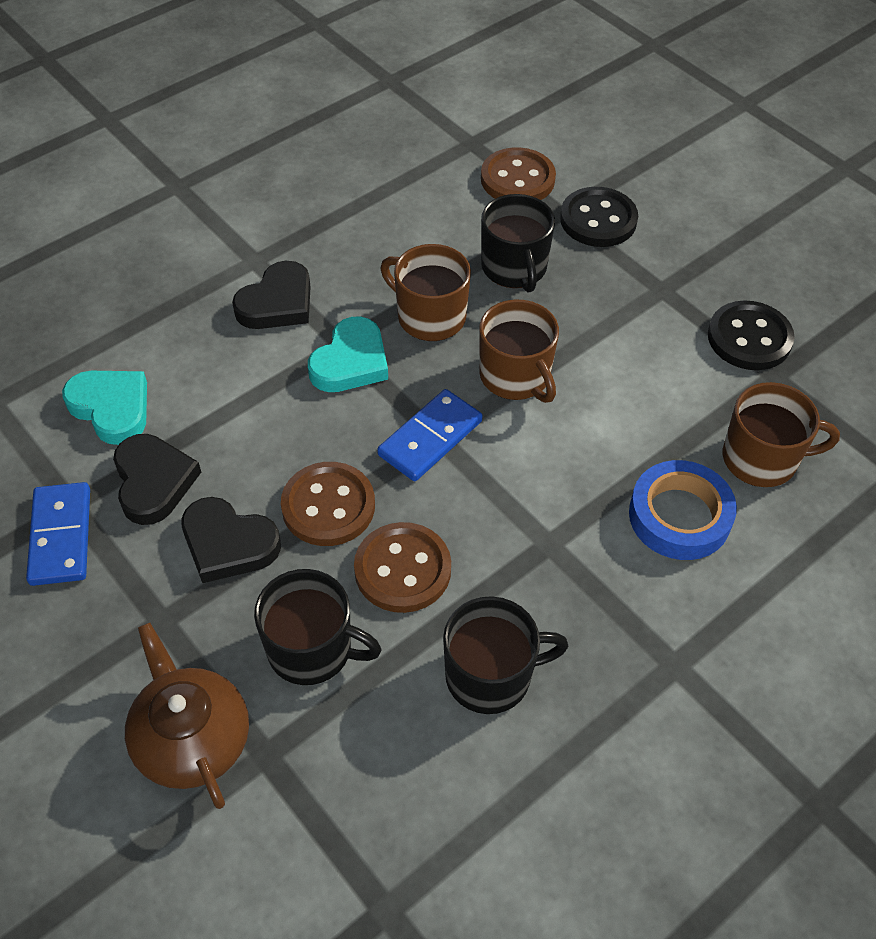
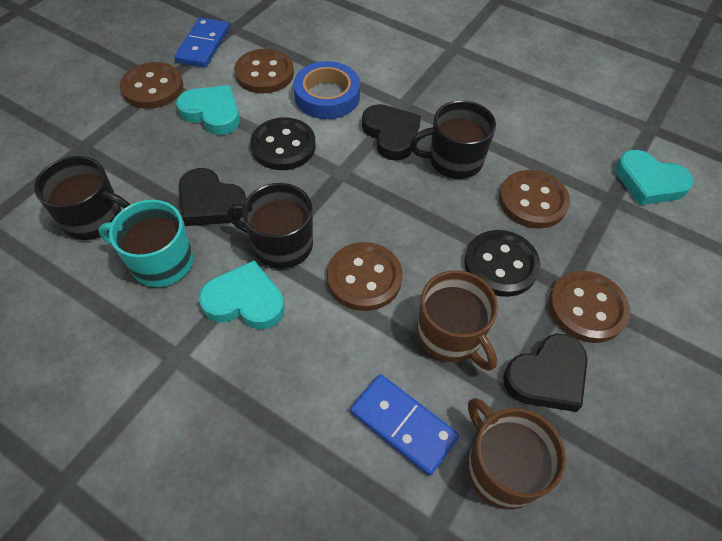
brown button: [281,462,375,546] [354,522,451,613] [481,147,556,200] = 3 -> [120,62,183,109] [234,49,294,93] [327,242,403,311] [499,170,570,229] [548,271,630,343] = 5
brown mug: [381,244,471,341] [479,300,559,403] [723,382,840,487] = 3 -> [417,270,498,371] [467,398,566,510] = 2
brown teapot: [125,623,249,809] = 1 -> none = 0
turquoise heart: [62,371,147,445] [308,317,388,392] = 2 -> [176,85,240,135] [199,260,285,329] [615,150,694,205] = 3
turquoise mug: none = 0 -> [98,200,193,287] = 1

